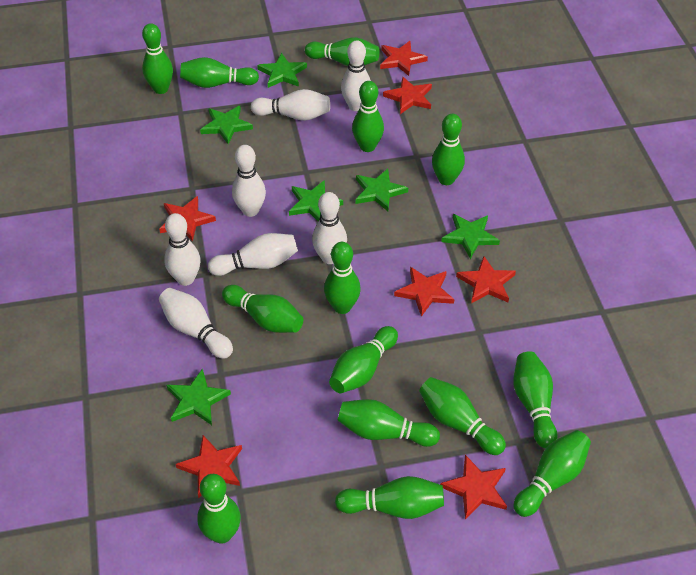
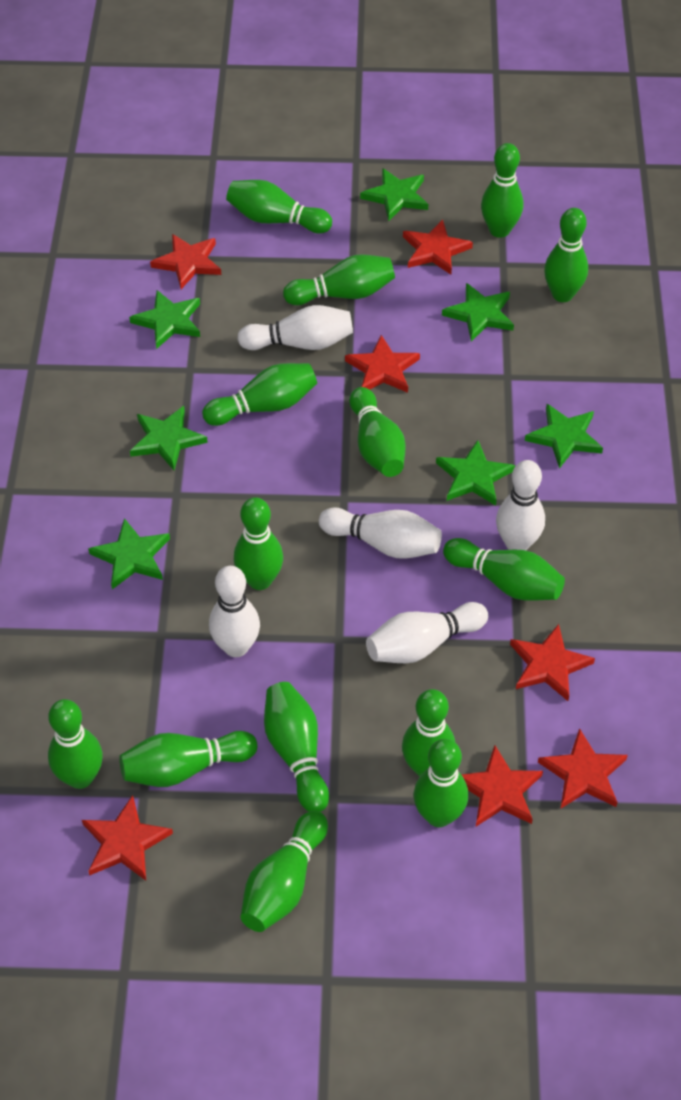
green star: [166,368,231,425] [200,106,253,144] [257,53,307,88] [289,180,343,221] [355,169,408,211] [441,214,500,259] = 6 -> [88,518,170,589] [129,290,200,349] [130,406,208,470] [360,168,428,221] [436,440,515,506] [442,283,514,342] [525,404,603,469] = 7
white bowling pin: [159,288,233,359] [164,213,201,286] [208,233,298,276] [232,145,266,217] [251,89,330,121] [312,192,347,264] [341,40,371,111] = 7 -> [209,566,260,657] [237,305,353,350] [319,507,442,558] [366,602,488,663] [496,460,545,550] = 5

